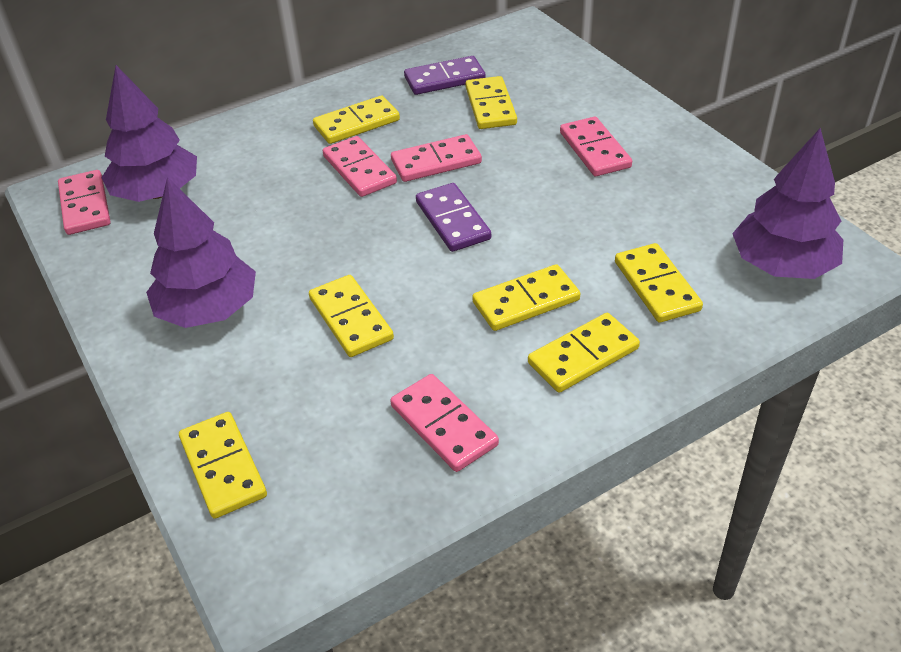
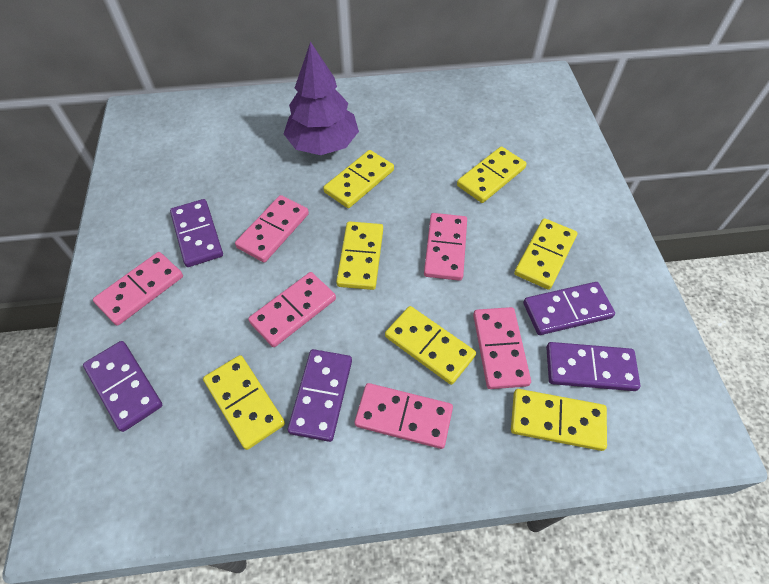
pink domino: [58,170,110,235] [323,136,397,197] [390,374,499,472] [391,134,482,182] [560,117,632,176] = 5 -> [93,252,183,326] [235,195,309,262] [248,272,336,347] [355,383,453,449] [424,213,467,281] [473,307,531,389] = 6
purple domino: [404,56,486,95] [416,183,491,252] = 2 -> [83,341,163,432] [170,199,223,267] [288,349,352,442] [523,282,615,335] [546,342,640,391] = 5
purple tree: [101,65,197,202] [146,177,256,328] [732,128,843,279] = 3 -> [284,42,359,155] = 1

